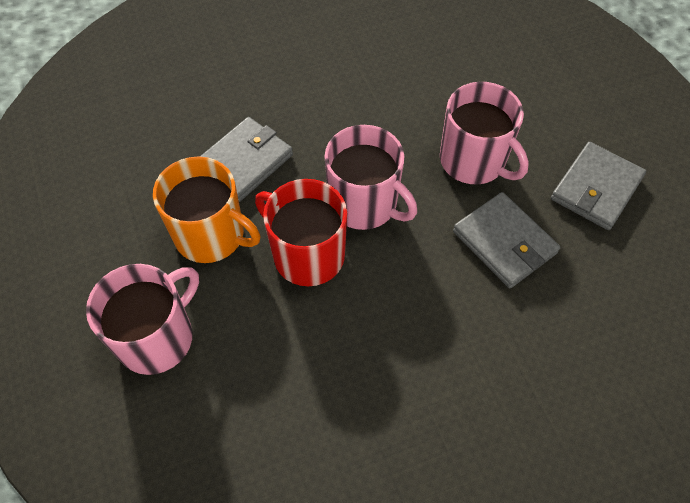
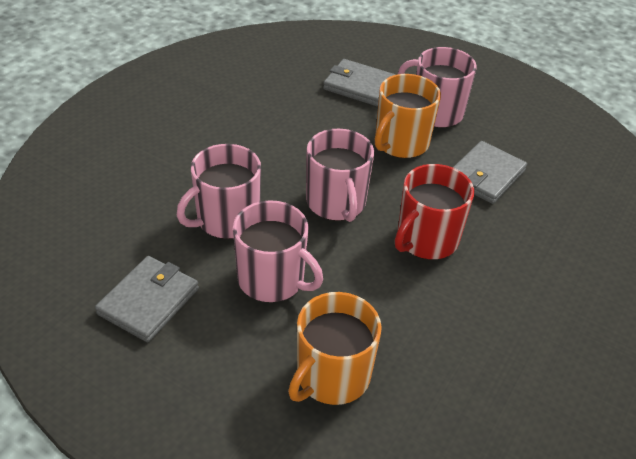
orange mug: [153,157,261,263] = 1 -> [288,292,382,405] [375,74,441,158] = 2
pink mug: [86,264,199,375] [324,125,417,230] [440,82,529,184] = 3 -> [176,144,261,239] [233,200,323,302] [306,129,374,222] [398,47,477,128] = 4

